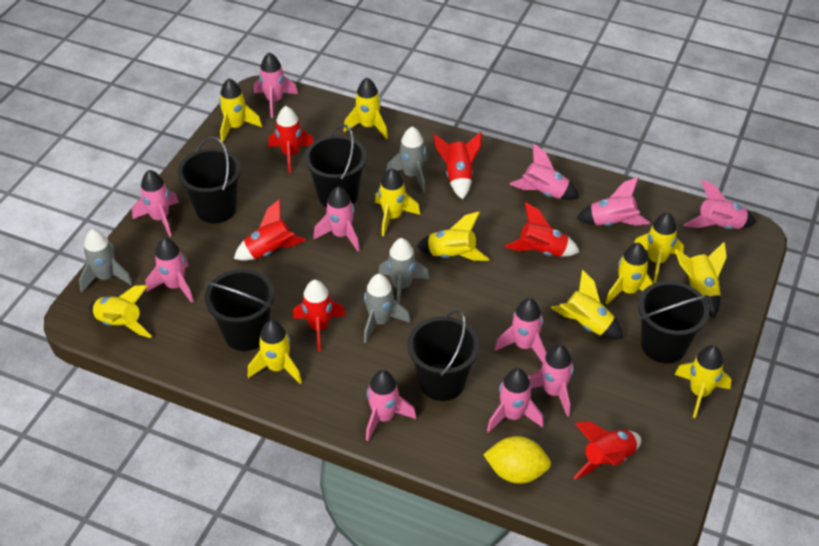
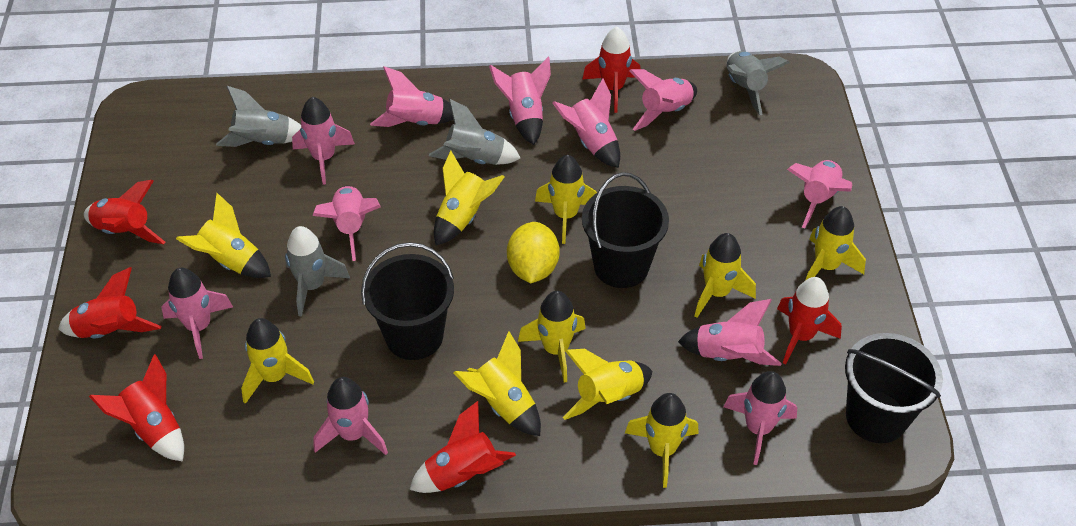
black bucket: [177,136,241,224] [205,269,275,351] [304,124,367,207] [407,310,480,401] [638,281,710,364] = 5 -> [361,242,454,360] [582,172,669,288] [845,333,943,443] = 3
yellow rocket: [89,285,152,338] [219,78,262,142] [248,320,302,384] [344,78,388,139] [375,168,420,236] [416,212,489,261] [551,269,623,339] [605,243,654,305] [634,212,684,283] [675,242,727,318] [675,345,731,418] = 11 -> [176,193,271,278] [241,318,314,404] [434,150,504,245] [453,331,541,436] [518,291,586,383] [535,155,597,244] [563,349,652,420] [625,393,698,488] [695,233,756,318] [806,206,866,280] = 10

